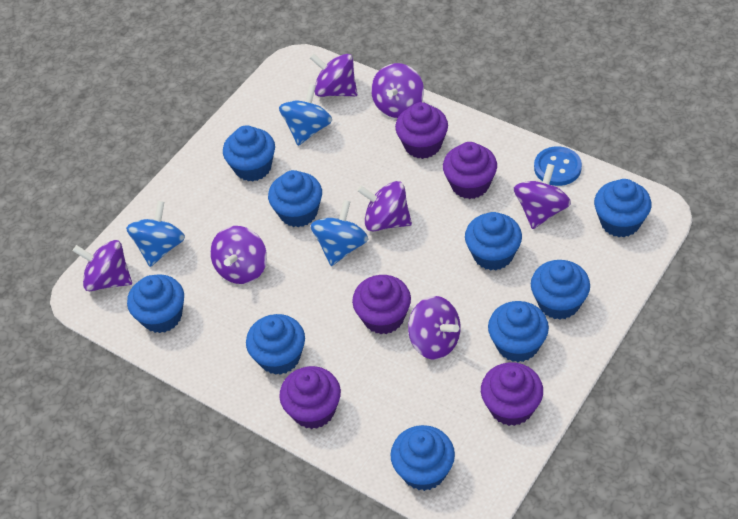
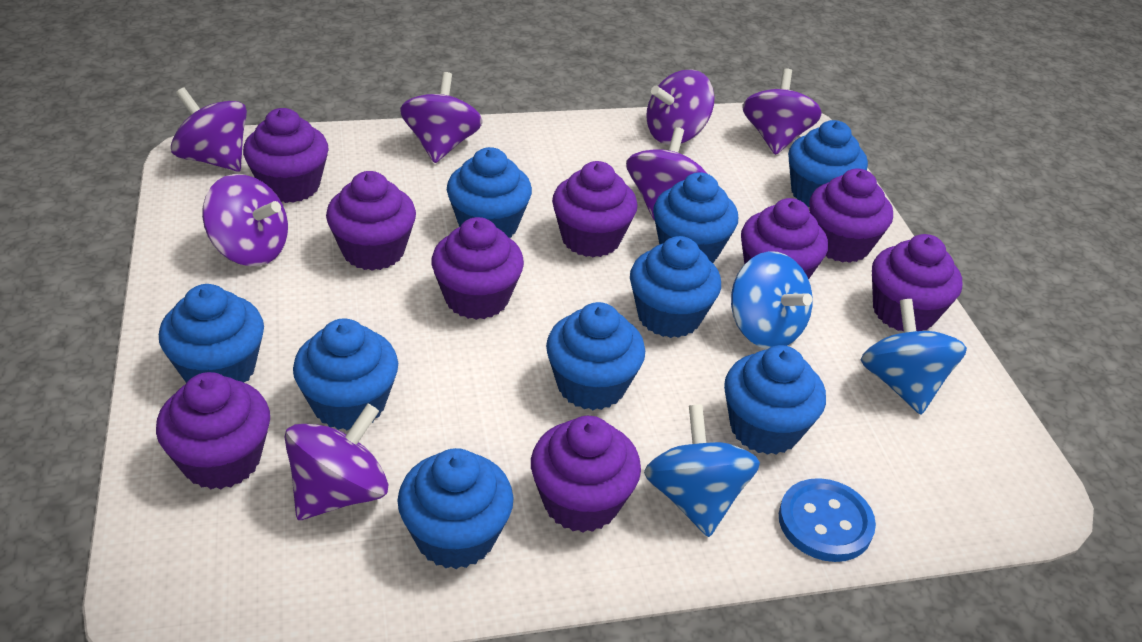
purple cupcake: [279,366,341,429] [352,275,411,334] [395,102,448,159] [443,142,497,199] [481,362,543,426] = 5 -> [156,372,270,489] [243,108,329,203] [326,171,416,271] [431,217,524,320] [531,416,641,532] [552,161,637,257] [741,198,828,280] [809,168,893,263] [872,234,962,332] = 9

